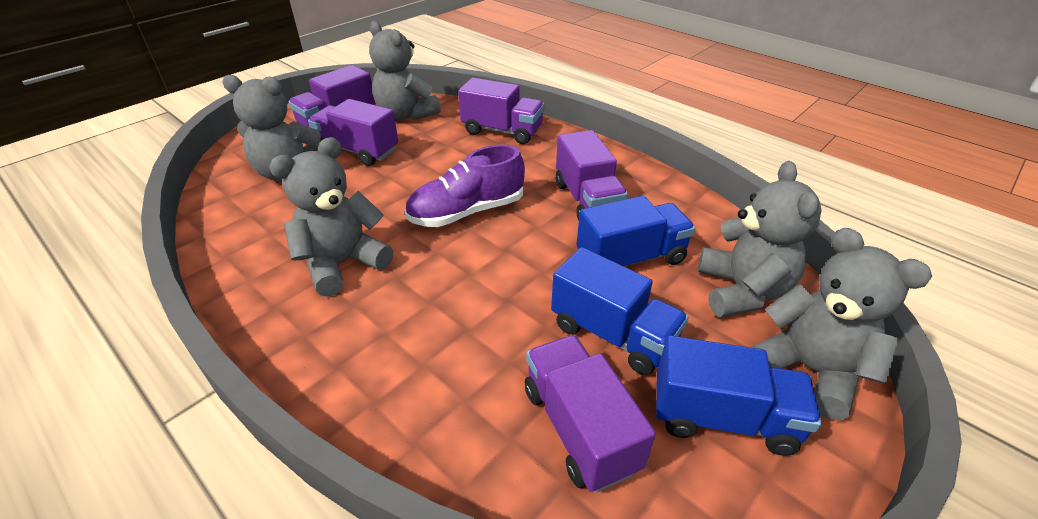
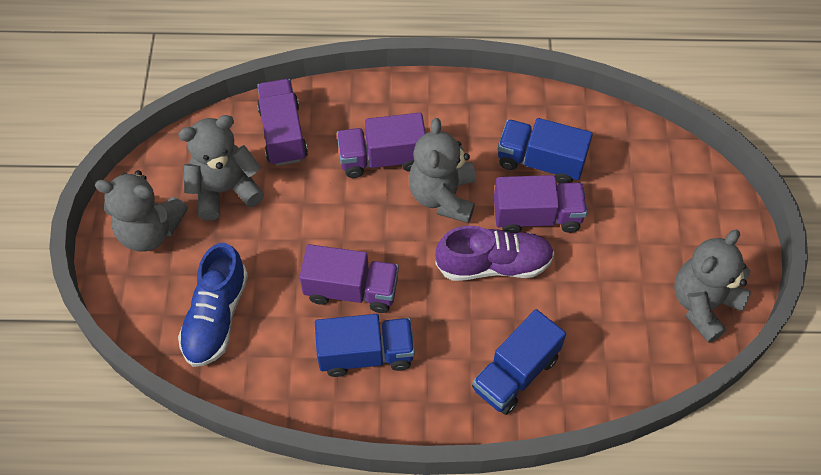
blue shoe: none = 0 -> [178,243,248,367] = 1
grey teddy bear: [222,75,321,181] [269,137,393,297] [369,21,441,120] [698,161,822,317] [751,228,932,420] = 5 -> [95,170,188,252] [178,115,264,221] [409,118,476,223] [674,229,751,343] = 4
purple truck: [288,65,375,127] [308,99,398,166] [458,78,544,144] [525,335,656,492] [556,130,628,221] = 5 -> [257,79,308,166] [299,244,399,313] [337,113,426,178] [494,175,588,233] = 4

